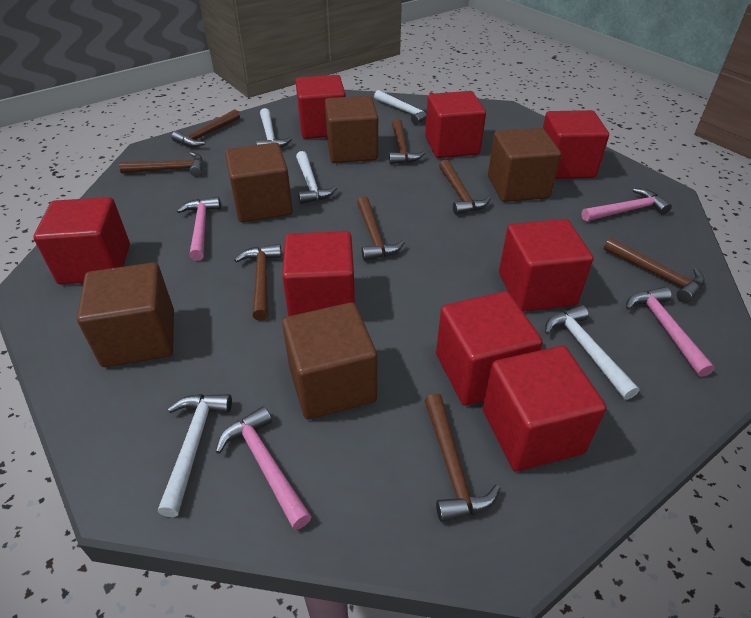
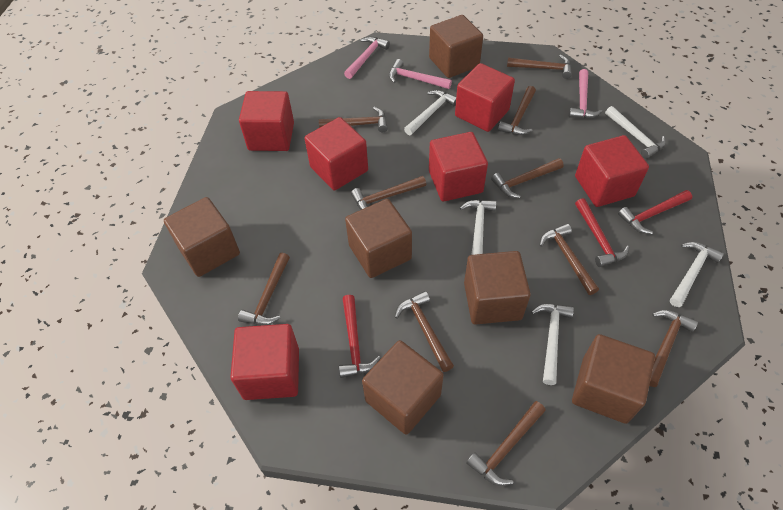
brown cube: [77,262,174,367] [225,143,293,222] [282,302,377,419] [325,95,378,163] [488,128,561,202] = 5 -> [164,197,240,277] [345,199,412,278] [362,340,444,435] [429,15,483,78] [464,251,531,325] [572,334,655,424] = 6
brown hammer: [119,152,203,177] [171,109,240,147] [234,244,282,321] [357,196,405,261] [389,119,425,164] [424,393,500,522] [439,160,491,215] [604,238,705,303] = 8 -> [238,253,290,325] [319,107,388,132] [351,176,426,210] [395,291,454,372] [466,401,546,486] [491,158,564,198] [498,86,536,135] [507,55,572,79] [540,224,599,295] [649,310,698,387] = 10
pink hammer: [177,197,221,261] [216,406,312,530] [582,188,672,221] [626,287,715,377] = 4 -> [344,37,390,79] [389,59,452,89] [569,69,602,119] = 3
red cube: [34,197,130,284] [282,231,355,316] [296,75,346,139] [425,91,486,158] [436,291,543,406] [482,346,606,471] [499,219,593,312] [543,110,609,179] = 8 -> [230,324,299,400] [239,91,294,151] [304,117,368,190] [429,132,488,202] [455,63,515,132] [575,135,649,207] = 6
red hammer: none = 0 -> [339,295,380,378] [575,198,629,267] [618,190,692,234] = 3

